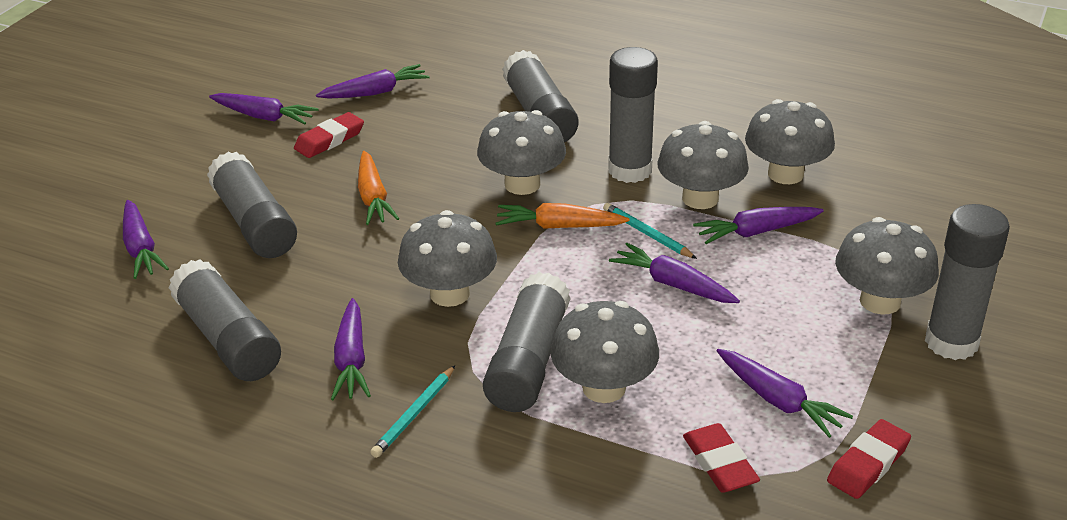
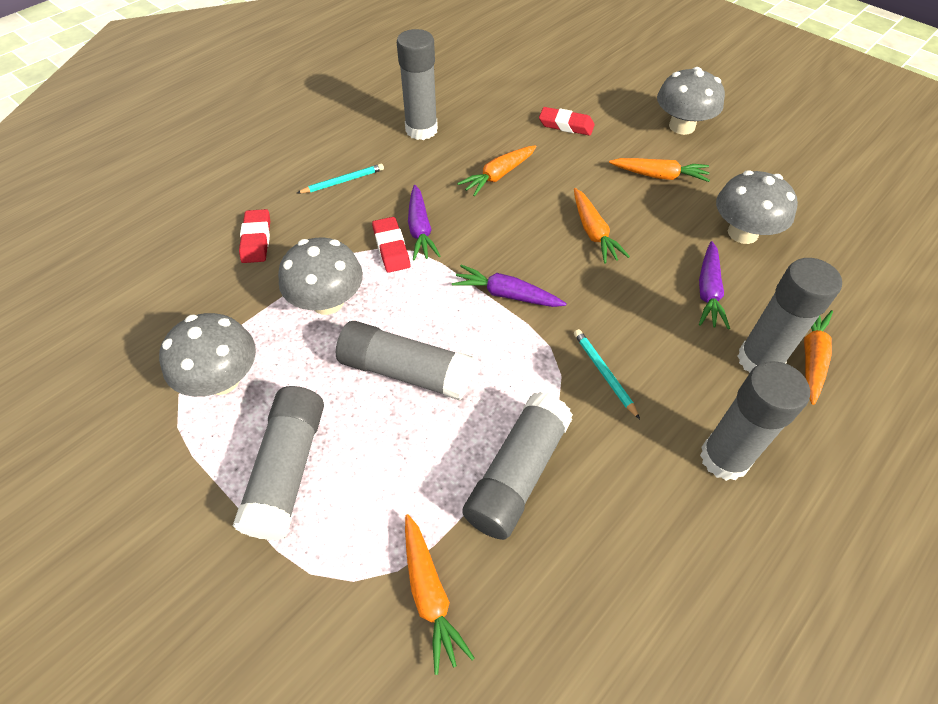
grey mushroom: [398,210,497,307] [477,110,566,195] [551,301,659,403] [657,121,749,209] [745,99,835,184] [835,217,939,315] = 6 -> [159,313,256,397] [278,237,363,315] [657,67,725,135] [716,170,798,244] = 4
orange carrot: [358,151,399,225] [496,203,630,229] = 2 -> [405,514,474,675] [457,145,536,196] [574,188,630,264] [609,158,710,182] [804,310,833,405] = 5
purple carrot: [123,200,169,279] [209,93,319,124] [316,64,430,98] [331,298,371,400] [609,243,740,303] [693,207,824,244] [717,349,853,438] = 7 -> [408,185,441,261] [452,265,567,307] [699,241,730,329] = 3

